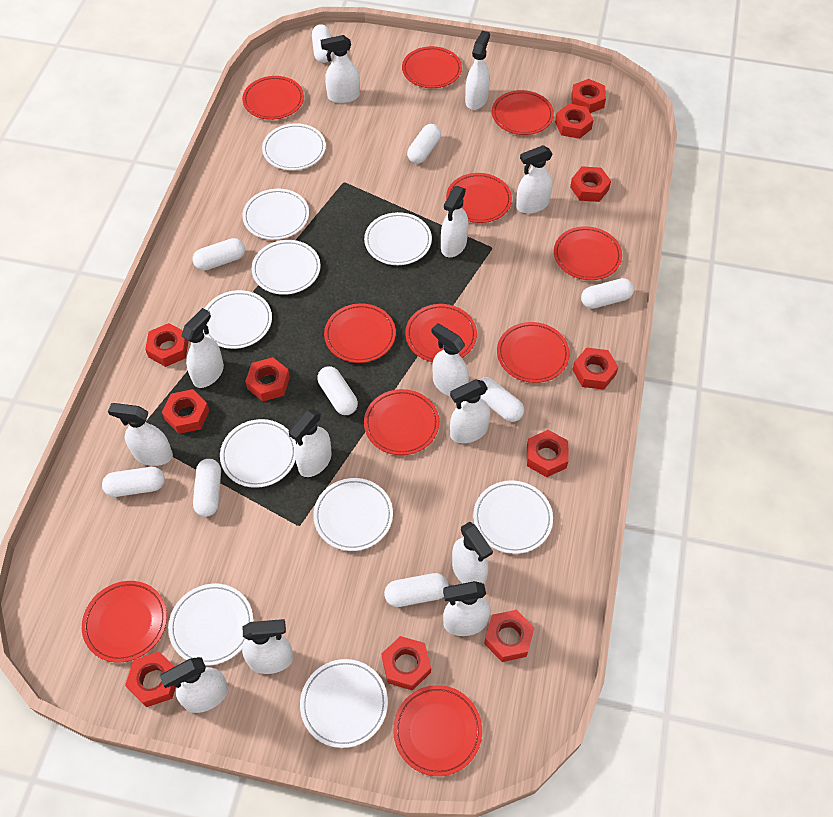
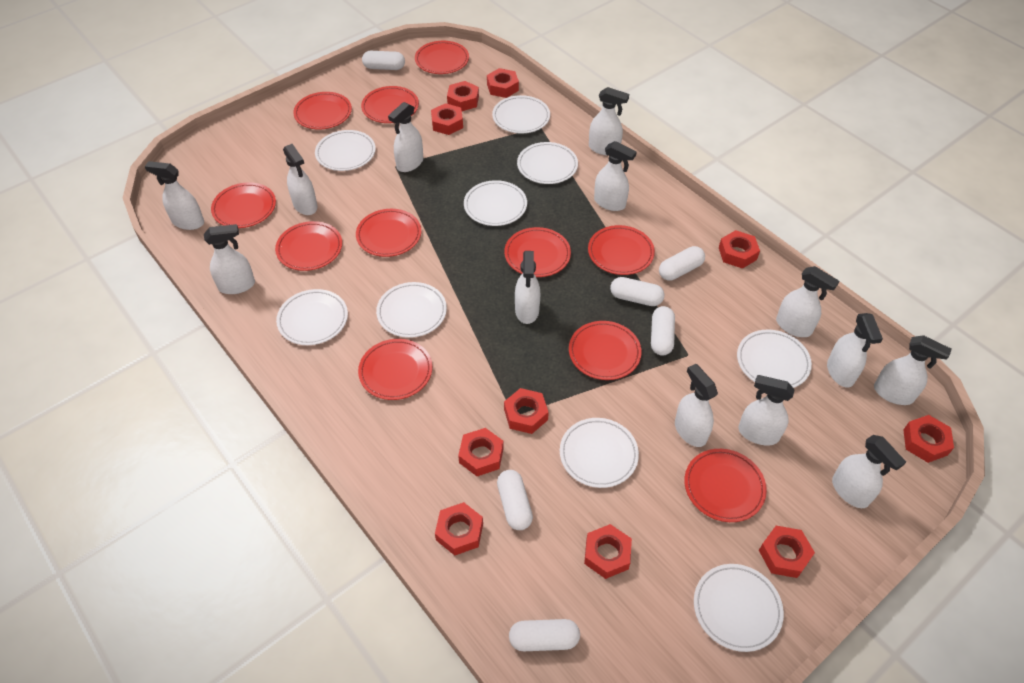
red nut: [125,652,176,707] [145,323,189,367] [162,389,210,434] [245,357,290,401] [381,636,431,691] [484,610,535,662] [527,430,569,477] [555,104,593,139] [570,166,611,202] [572,79,606,113] [572,348,618,390] = 11 -> [431,103,463,135] [435,502,483,555] [447,81,479,111] [458,428,504,476] [487,68,519,98] [504,388,549,434] [584,524,632,579] [719,230,760,269] [759,526,815,578] [903,415,954,463] = 10
white capsule: [102,467,165,497] [193,238,245,271] [193,459,221,517] [312,24,333,63] [317,366,358,415] [384,573,449,607] [407,124,441,164] [480,377,524,422] [581,278,634,309] = 9 -> [362,51,405,70] [497,470,533,530] [509,619,580,651] [610,277,664,306] [651,306,675,356] [659,246,705,280] = 6
white plate: [168,584,253,666] [203,290,272,349] [220,419,296,488] [242,189,309,240] [252,240,321,295] [262,123,326,170] [300,659,388,748] [313,478,393,551] [364,212,432,265] [473,480,553,554] = 10 -> [276,289,348,345] [315,130,376,171] [376,282,447,338] [464,180,527,226] [492,95,550,134] [517,142,578,184] [560,418,639,488] [694,564,784,652] [737,330,812,388] = 9

